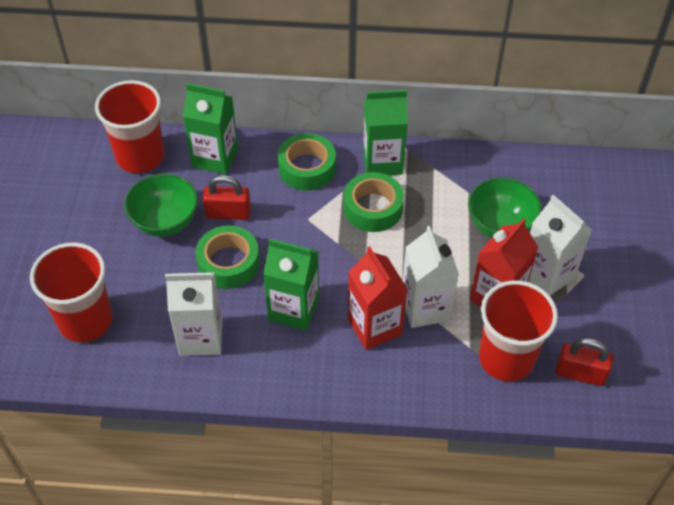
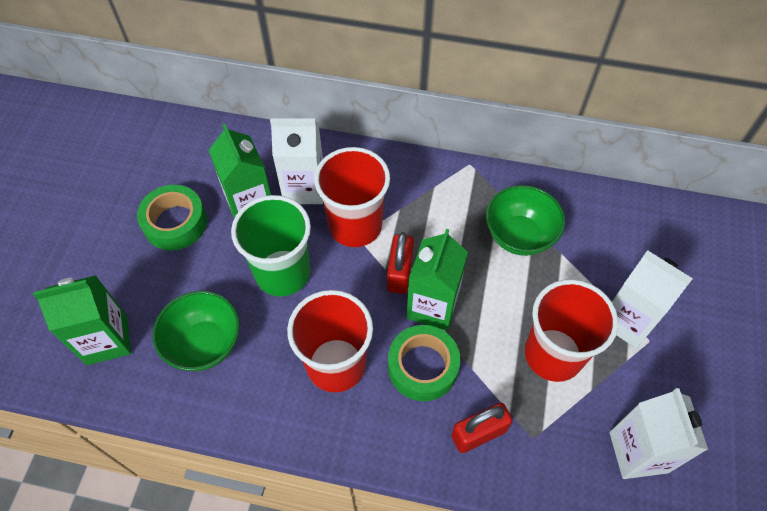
green cup: none = 0 -> [231,195,311,296] = 1
green tape: [196,225,260,289] [278,133,336,191] [344,172,404,232] = 3 -> [137,185,207,251] [388,325,460,401] = 2
red carton: [348,246,407,350] [470,218,538,307] = 2 -> none = 0

